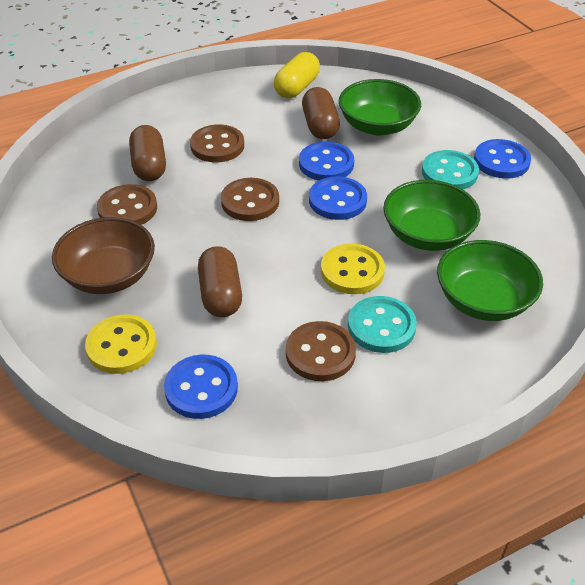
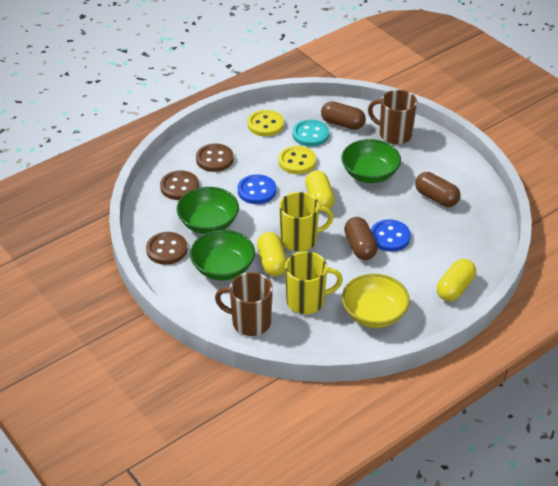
blue button: [164,355,238,419] [299,142,354,181] [309,177,367,220] [474,139,531,179] = 4 -> [238,174,276,204] [371,219,411,252] = 2
brown bowl: [52,217,155,294] = 1 -> none = 0
brown button: [97,184,157,225] [190,124,244,162] [221,178,279,221] [286,321,356,381] = 4 -> [146,232,187,265] [160,170,199,200] [196,144,234,172] = 3
brown mug: none = 0 -> [215,272,273,336] [368,90,417,144] = 2
turquoise button: [348,296,417,353] [422,150,479,189] = 2 -> [292,119,329,147] = 1
yellow bowl: none = 0 -> [342,274,410,328] = 1
yellow capsule: [274,52,320,98] = 1 -> [257,232,287,276] [305,170,335,209] [437,259,476,301] = 3
yellow mug: none = 0 -> [279,192,334,252] [285,251,343,314] = 2

